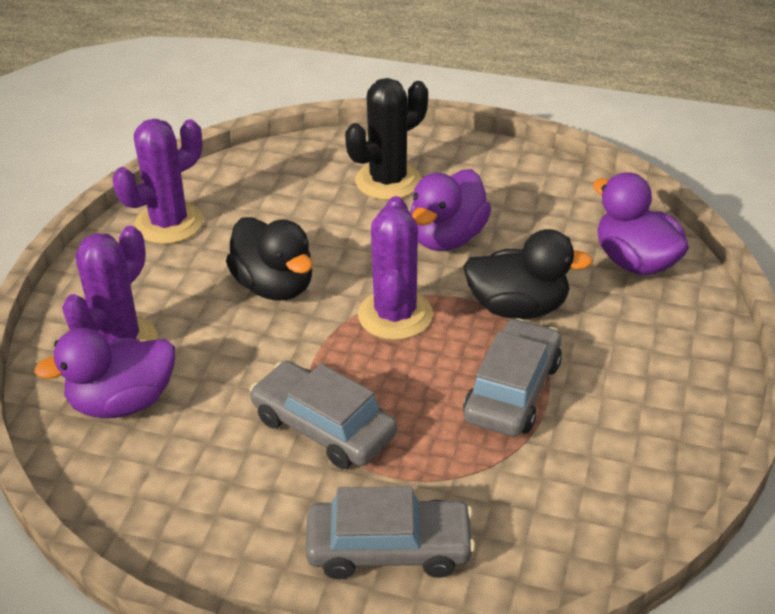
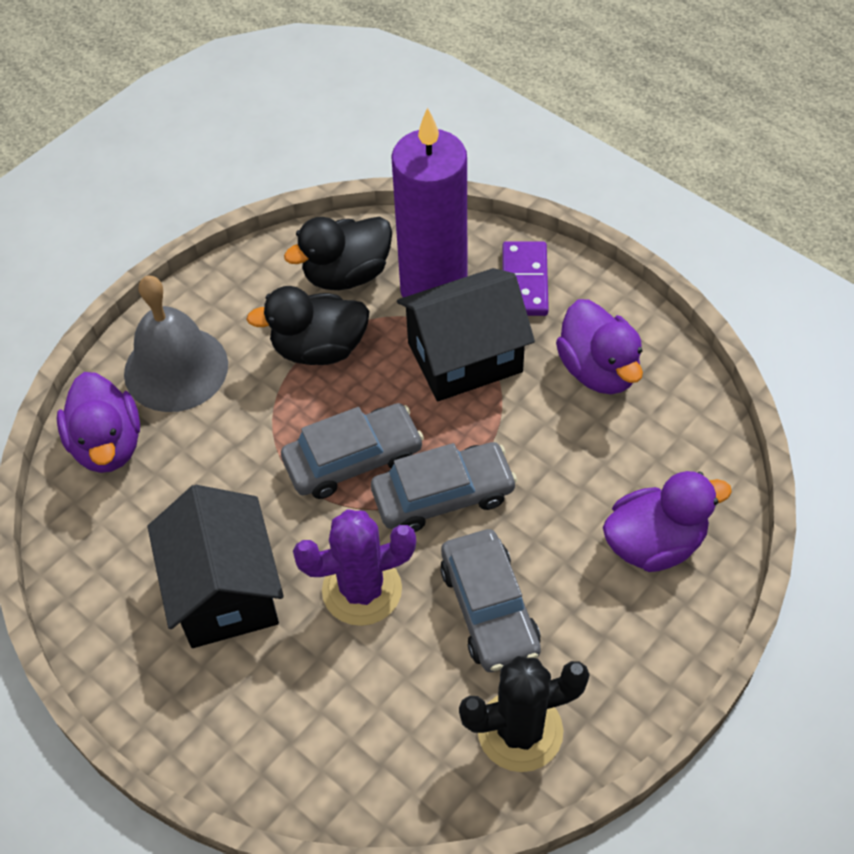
black house: none = 0 -> [147,485,284,648] [397,268,535,401] = 2
grey bell: none = 0 -> [124,276,228,412] = 1
purple cactus: [62,226,157,342] [113,119,203,244] [358,196,433,340] = 3 -> [293,509,416,626] = 1
purple candle: none = 0 -> [391,107,467,297] = 1
purple domino: none = 0 -> [502,241,549,316] = 1

